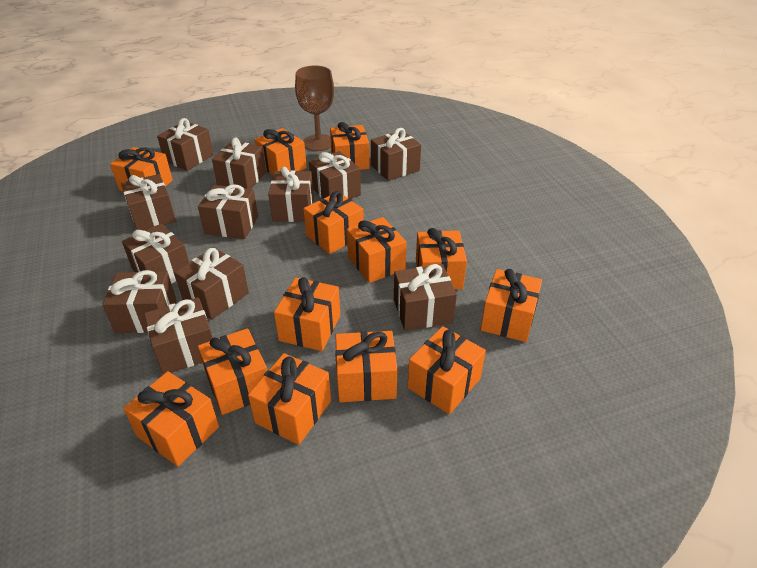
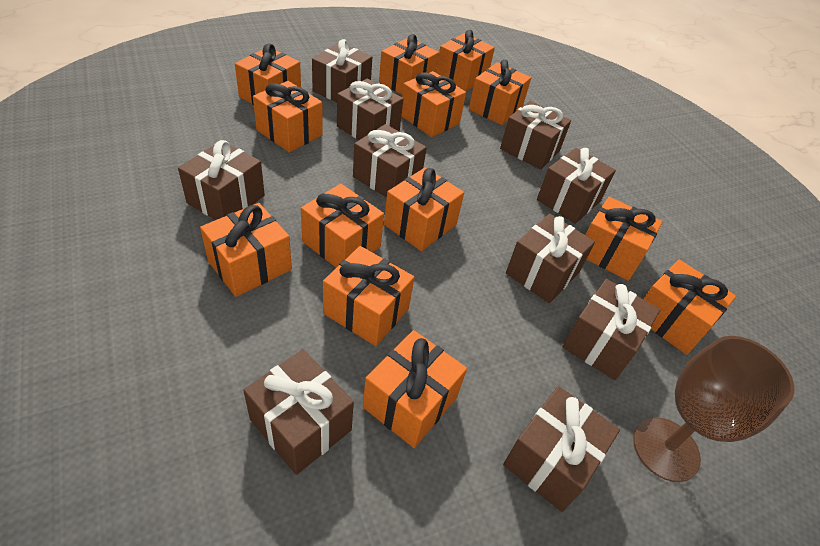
brown gift: [102,270,176,333] [121,174,176,231] [122,224,189,284] [144,297,213,374] [157,118,214,171] [174,247,249,320] [198,184,258,239] [212,137,266,189] [268,167,314,222] [309,151,361,199] [371,128,421,181] [394,264,457,331] = 12 -> [178,140,265,220] [243,349,354,475] [312,39,372,102] [337,78,403,140] [353,124,427,198] [500,101,571,170] [503,386,620,512] [506,214,595,303] [537,148,616,224] [562,279,661,380] = 10

